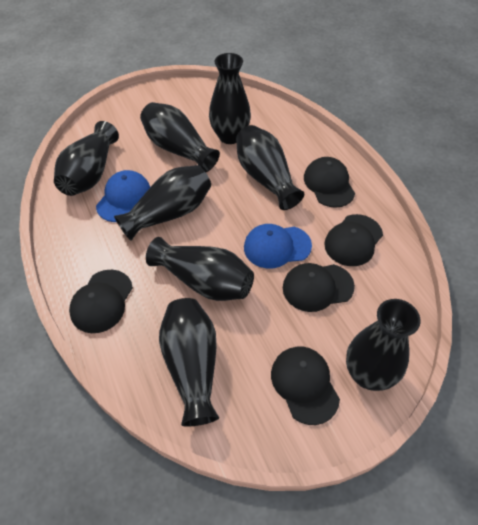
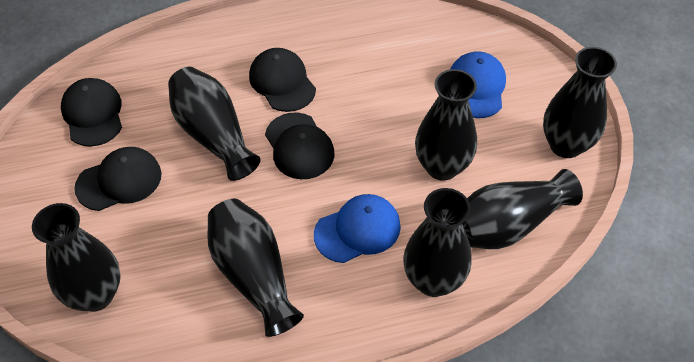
black cap: [69,270,133,333] [271,346,340,425] [283,263,355,312] [304,157,355,208] [324,214,383,266] = 5 -> [61,78,122,147] [74,147,162,211] [249,48,316,112] [265,112,335,179] = 4
black vase: [54,121,119,196] [114,165,211,241] [140,102,220,172] [146,237,254,301] [159,298,219,427] [209,53,251,144] [236,125,304,210] [346,299,421,391] = 8 -> [32,203,121,312] [168,67,261,181] [207,199,304,337] [403,188,472,297] [415,69,477,181] [462,169,583,249] [543,47,617,158] = 7

